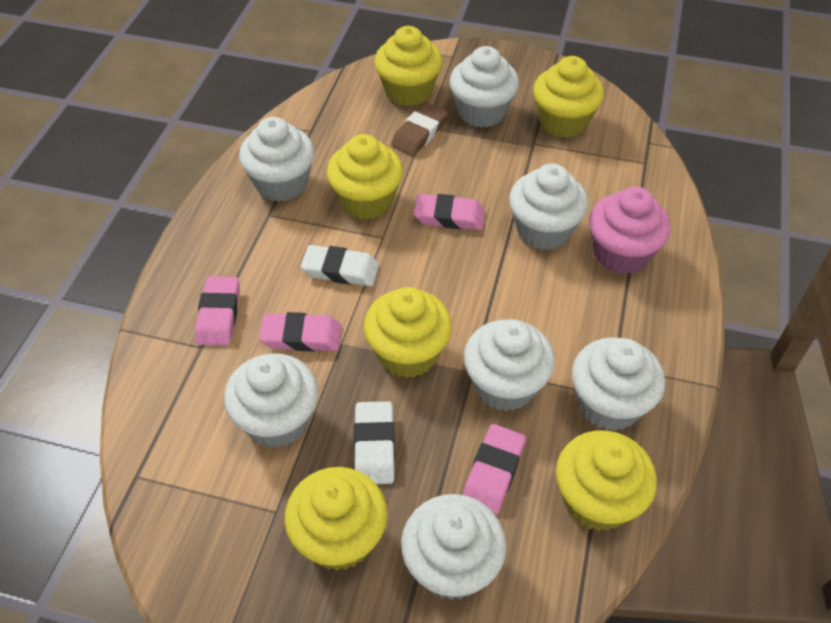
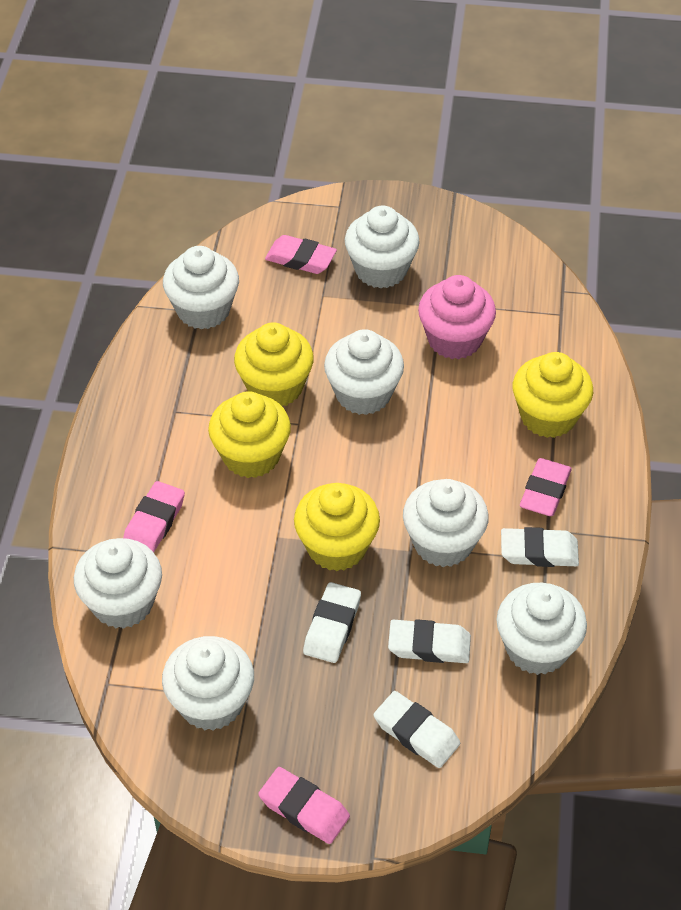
brown eraser: [391,103,448,156] = 1 -> none = 0
white eraser: [301,245,379,286] [354,401,395,484] = 2 -> [303,582,361,663] [373,691,460,768] [388,619,471,663] [501,527,579,567] = 4
yellow cupcake: [285,467,388,571] [326,134,403,220] [364,287,452,378] [375,26,442,106] [533,56,604,138] [556,430,657,531] = 6 -> [208,391,291,478] [234,323,314,406] [294,483,380,571] [513,352,593,438] = 4

